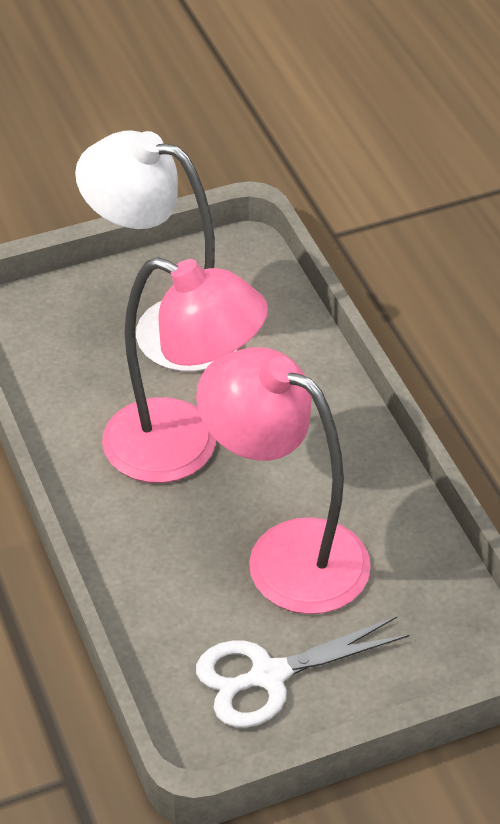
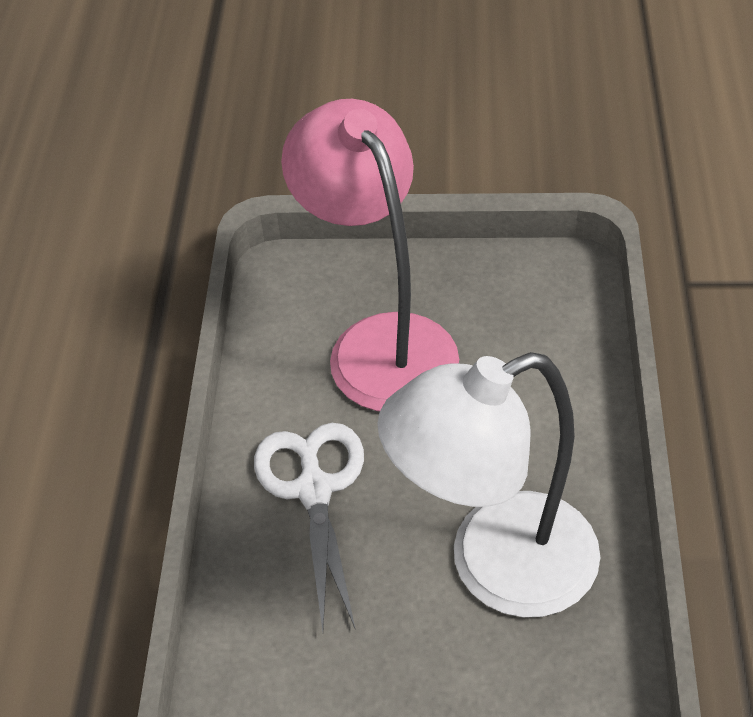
pink lamp: [102,257,268,483] [196,347,371,614] = 2 -> [281,99,459,412] = 1

